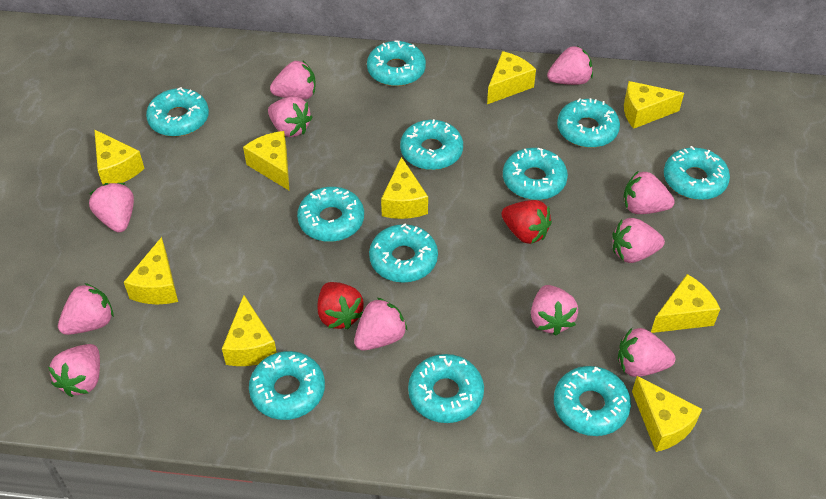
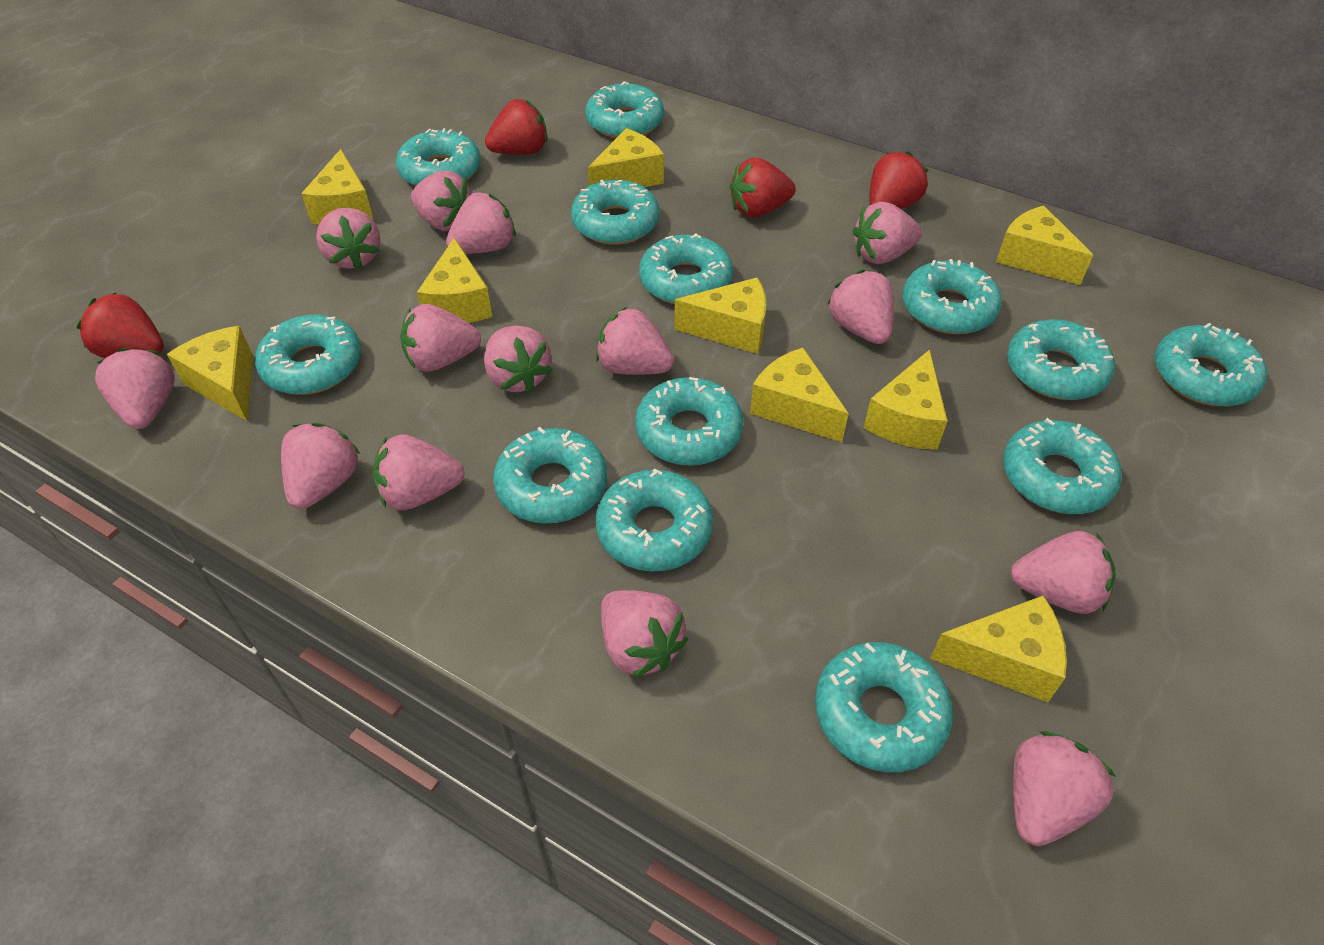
pink strawberry: [48,344,100,397] [58,283,114,335] [89,183,134,232] [268,96,313,137] [270,61,316,100] [354,298,407,351] [531,285,578,336] [547,46,593,85] [612,218,665,263] [618,328,675,377] [623,171,675,214] = 11 -> [95,348,175,429] [281,423,360,509] [316,208,380,270] [373,434,465,510] [400,304,481,372] [411,171,471,231] [446,192,516,254] [484,326,552,393] [596,307,674,375] [601,590,688,678] [828,270,894,344] [853,202,922,264] [1011,531,1116,614] [1013,731,1116,846] = 14
red strawberry: [318,282,363,329] [501,200,552,244] = 2 -> [77,293,164,358] [485,99,548,154] [730,158,796,218] [869,151,928,209] = 4
turquoise donut: [146,87,209,137] [249,351,325,420] [297,187,364,242] [367,40,426,86] [369,224,438,283] [400,119,463,170] [408,354,484,423] [503,148,568,200] [554,366,631,436] [557,98,620,148] [664,146,730,200] = 11 -> [255,315,361,395] [396,128,481,186] [493,427,607,524] [571,180,659,245] [585,81,664,138] [595,469,713,572] [635,377,744,466] [639,233,733,304] [815,642,953,772] [903,259,1002,334] [1003,418,1121,514] [1007,319,1115,400] [1155,323,1267,406] = 13

